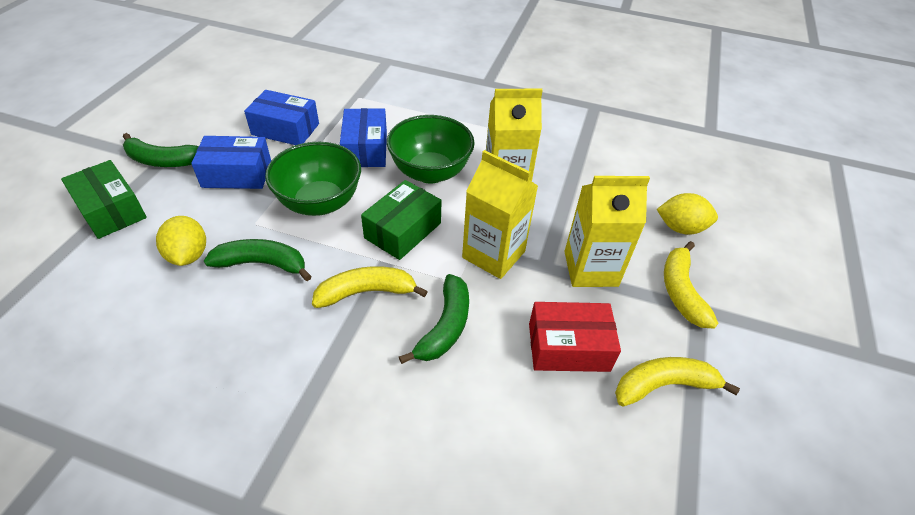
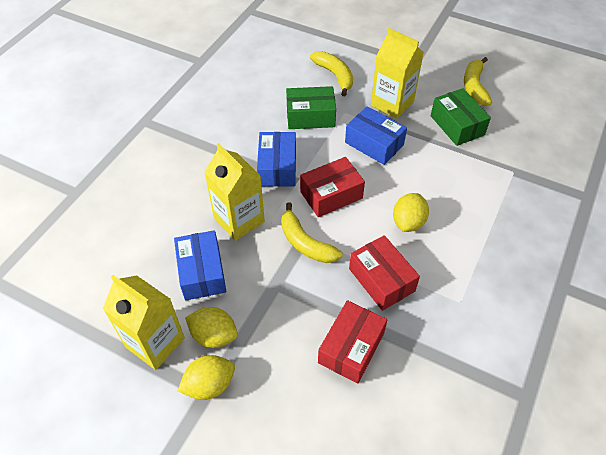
green banana: [123,133,199,167] [204,239,312,281] [399,274,469,364] = 3 -> none = 0
green bowl: [265,142,361,216] [387,115,475,184] = 2 -> none = 0
red box: [529,302,621,372] = 1 -> [300,157,365,217] [318,300,387,384] [349,235,420,311] = 3
yellow lemon: [156,216,206,266] [657,193,718,235] = 2 -> [178,355,235,400] [185,307,238,348] [393,193,429,232] = 3

